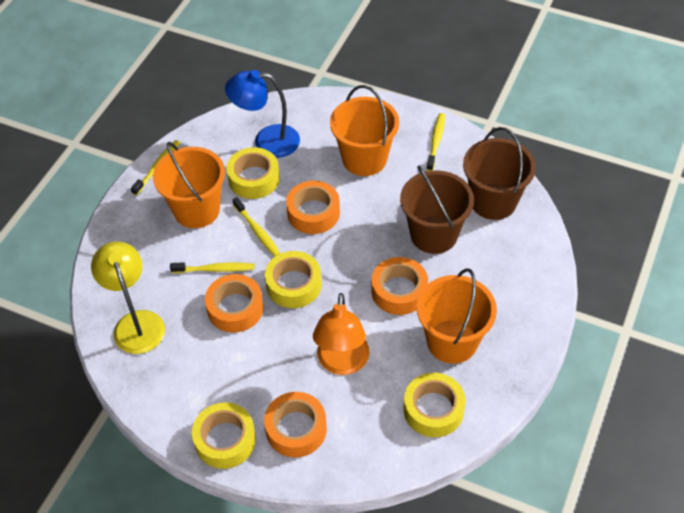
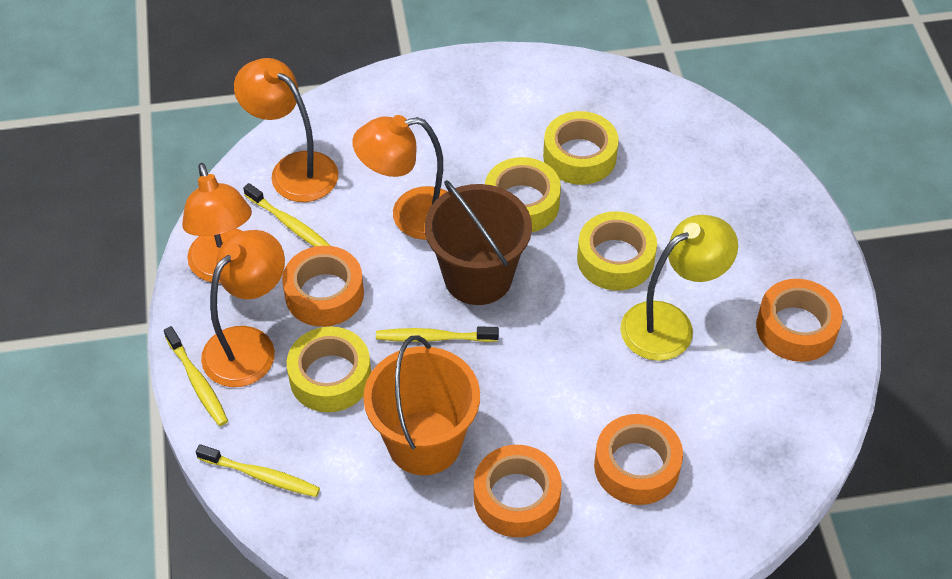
blue lamp: [225,70,300,158] = 1 -> none = 0
brown bucket: [400,165,474,254] [463,127,536,220] = 2 -> [425,180,532,305] = 1
orange bucket: [153,142,225,228] [330,85,399,176] [417,268,497,364] = 3 -> [363,335,480,475] = 1
orange lamp: [313,293,369,375] = 1 -> [182,163,252,283] [201,230,285,387] [234,58,339,202] [352,115,448,240] = 4

